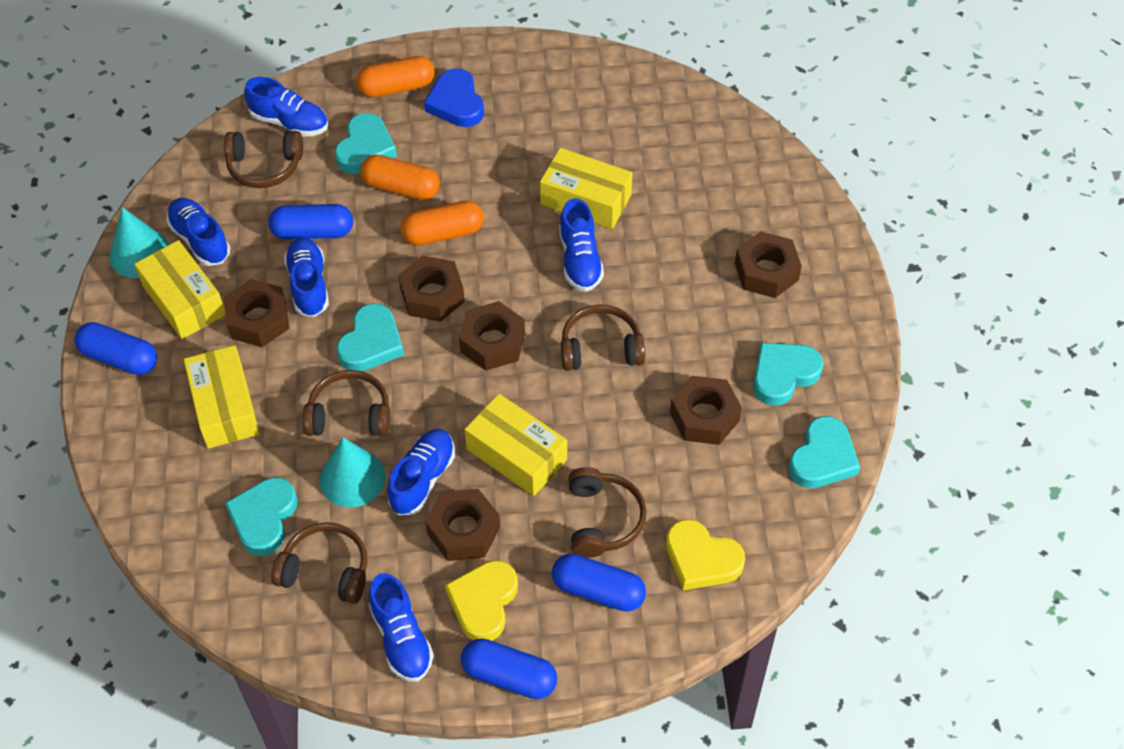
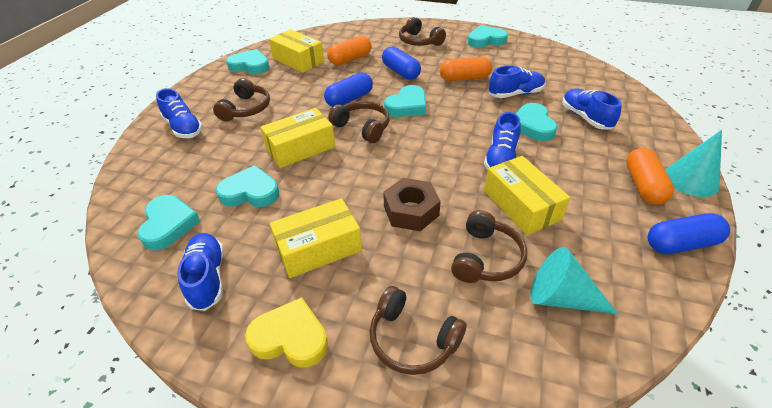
blue capsule: [74,322,157,375] [268,204,353,240] [461,639,557,699] [552,554,646,611] = 4 -> [324,72,373,107] [382,46,421,80] [648,213,730,254] = 3
blue heart: [424,68,484,127] = 1 -> none = 0
blue shoe: [166,198,230,266] [244,77,328,137] [284,238,329,317] [369,573,434,682] [387,429,455,515] [559,198,604,292] = 6 -> [156,88,203,138] [177,233,224,311] [484,112,521,170] [489,65,545,98] [562,89,622,129] = 5
brown nut: [223,279,290,347] [398,255,465,322] [425,489,500,561] [459,301,525,371] [670,376,742,445] [735,231,802,298] = 6 -> [383,178,441,231] = 1
turquoise heart: [225,477,298,556] [335,113,397,174] [336,303,404,371] [753,343,823,406] [788,416,860,488] = 5 -> [138,195,200,250] [216,165,279,207] [226,49,270,74] [384,85,426,117] [467,25,508,48] [516,103,558,141] = 6
yellow heart: [445,560,518,641] [666,519,745,590] = 2 -> [245,297,328,367] = 1

